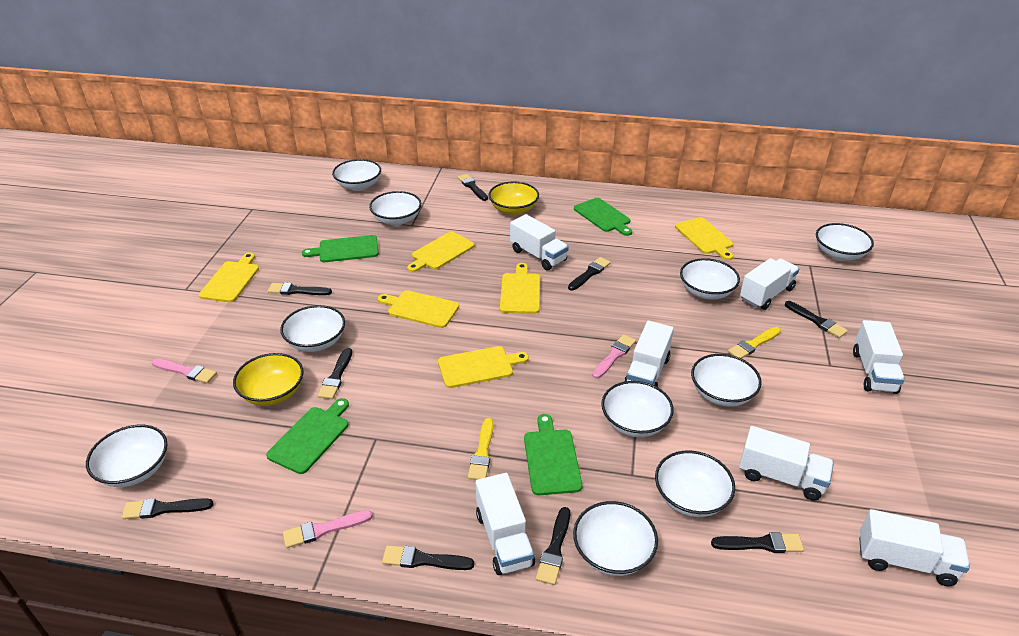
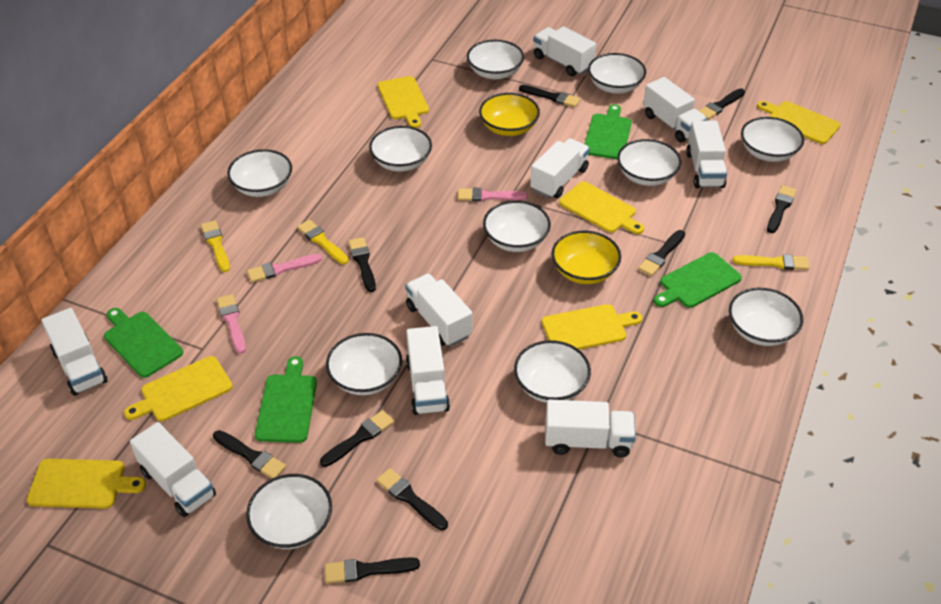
white bowl: [86,425,167,487] [280,305,345,352] [332,159,381,191] [369,191,421,226] [573,501,658,576] [601,381,674,437] [655,450,735,517] [680,258,740,299] [691,354,762,407] [816,223,874,260] = 10 -> [227,149,292,197] [246,474,332,549] [326,333,402,395] [369,126,432,172] [467,40,524,79] [483,201,551,252] [514,340,591,403] [588,53,646,94] [617,139,681,186] [729,288,803,346] [741,117,804,162] = 11
white truck: [476,473,535,575] [510,214,569,270] [624,321,674,387] [739,426,834,501] [740,258,799,310] [853,320,905,394] [859,509,970,586] = 7 -> [41,308,108,396] [130,422,216,517] [405,274,473,346] [406,326,450,415] [530,138,590,198] [533,26,596,76] [545,400,636,457] [643,77,707,142] [686,121,727,188] = 9
yellow brush: [468,418,494,480] [728,327,781,359] = 2 -> [201,220,230,272] [297,219,349,264] [733,254,810,270] = 3

